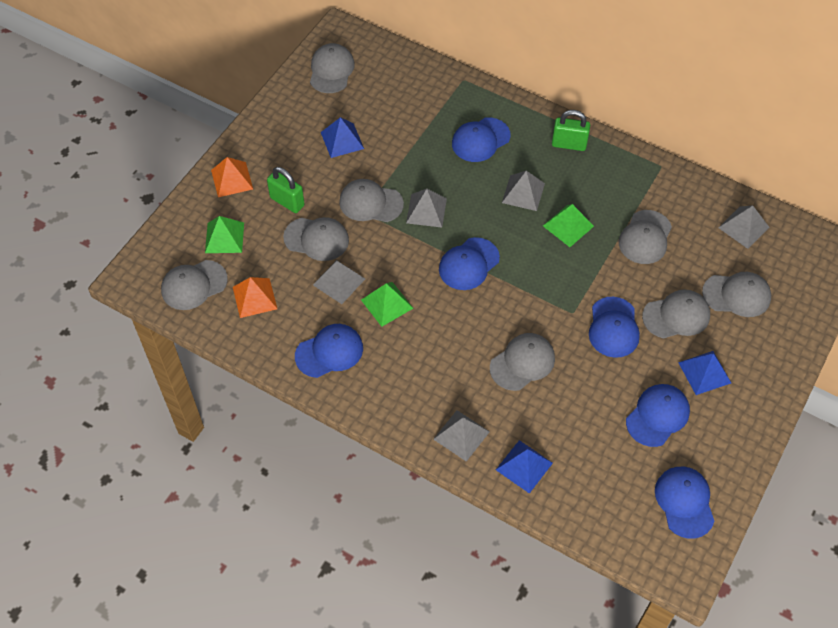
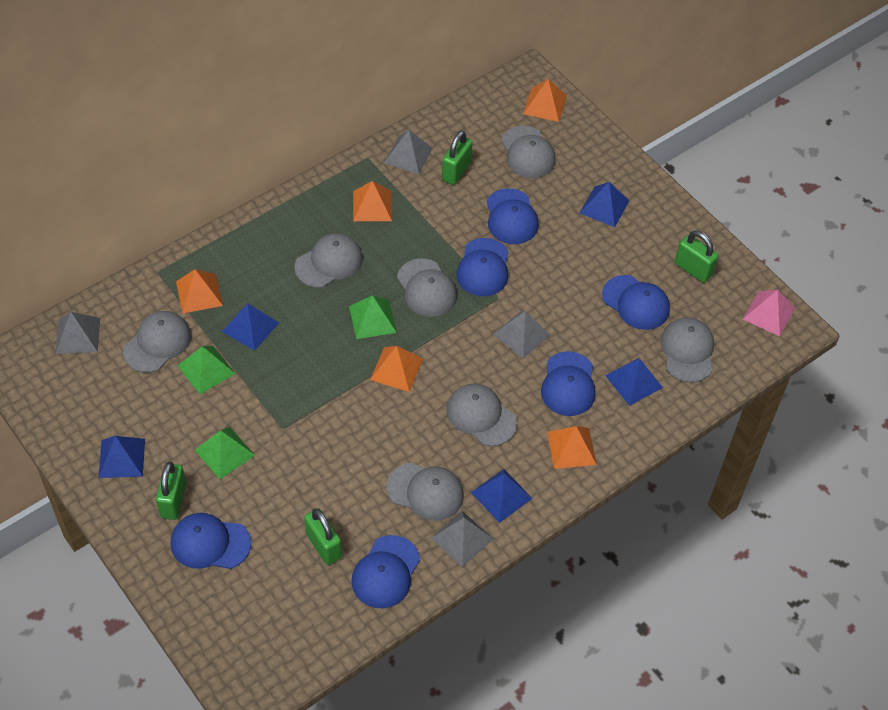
blue pyramid: [321,117,364,158] [496,440,553,494] [678,351,731,395] = 3 -> [98,436,145,478] [222,303,279,351] [471,469,532,523] [580,182,630,227] [605,358,663,406] = 5
green padlock: [267,167,305,213] [552,110,590,151] = 2 -> [156,461,186,520] [304,508,342,565] [442,131,473,185] [675,231,718,283] = 4
grey cap: [161,260,228,310] [283,217,349,261] [310,43,355,93] [339,179,404,222] [490,333,555,391] [619,210,672,264] [642,289,710,339] [702,272,771,317] = 8 -> [123,311,191,373] [294,233,363,288] [387,463,464,521] [397,258,457,317] [447,383,517,446] [501,126,556,178] [660,317,714,383] = 7
grey pyramid: [313,260,365,304] [406,189,447,228] [433,410,490,462] [502,171,545,211] [718,205,769,249] = 5 -> [56,312,100,354] [384,130,433,174] [431,511,493,567] [493,311,551,359] = 4
orange pyramid: [211,157,253,197] [233,277,277,318] = 2 -> [176,269,223,314] [353,181,392,221] [370,346,423,392] [523,79,567,122] [547,426,597,469] = 5
pink pyramid: none = 0 -> [743,290,795,336] = 1

